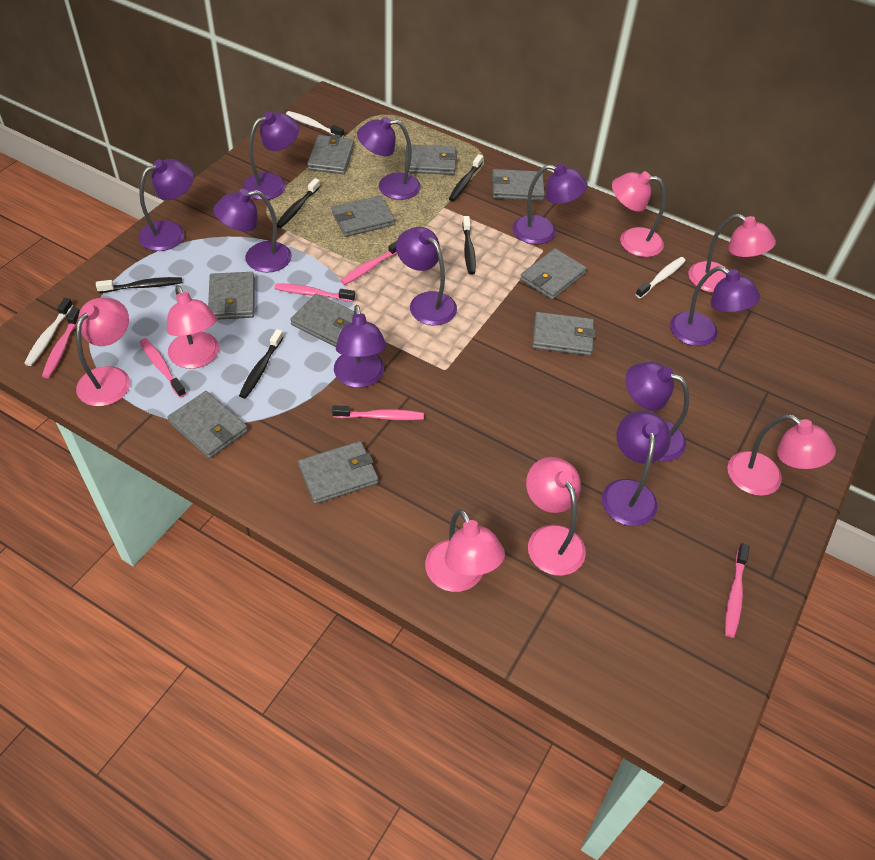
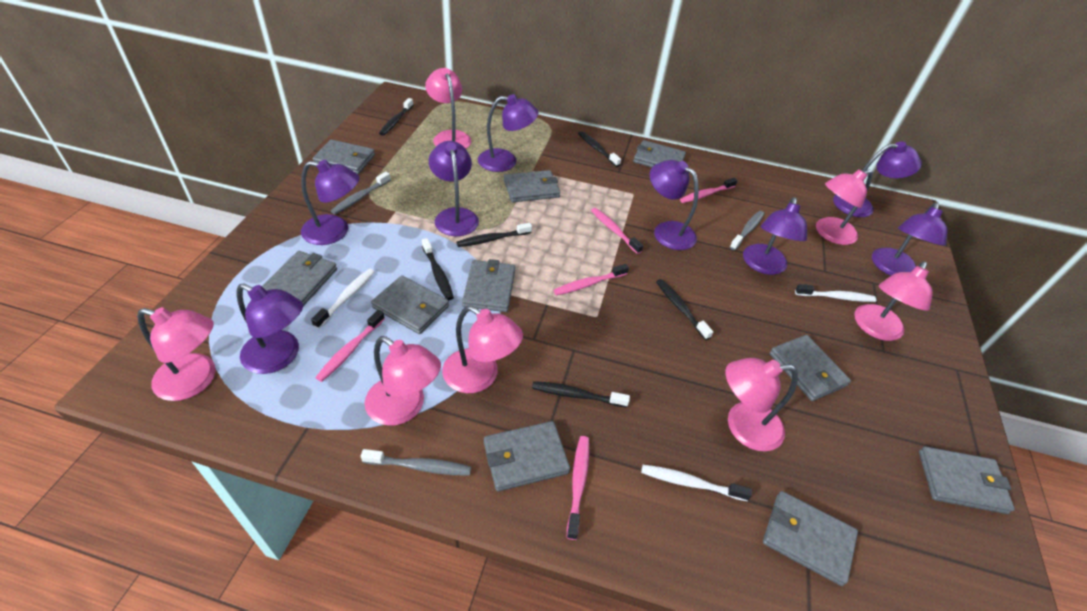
black toothbrush: [96,277,182,293] [239,329,284,399] [277,178,320,228] [449,154,483,202] [462,216,476,275] = 5 -> [379,98,413,136] [422,238,454,300] [456,223,532,247] [532,381,630,408] [578,131,621,167] [656,279,713,340] = 6
grey toothbrush: none = 0 -> [331,172,391,214] [361,449,471,476] [730,211,764,250] = 3
pink toothbrush: [42,307,80,378] [140,338,186,398] [274,283,355,302] [332,406,424,420] [340,241,397,285] [725,543,750,638] = 6 -> [315,310,385,382] [553,264,629,295] [567,436,589,540] [591,208,643,254] [680,178,737,203] = 5
purple lamp: [138,159,194,251] [213,189,292,273] [243,112,299,200] [334,305,387,388] [357,117,421,200] [396,227,457,325] [513,164,588,244] [602,411,671,526] [626,362,689,461] [670,266,760,346] = 10 -> [237,284,303,374] [301,160,360,245] [429,141,479,236] [478,94,539,172] [650,160,699,250] [743,197,807,275] [833,142,922,217] [872,203,948,276] = 8

